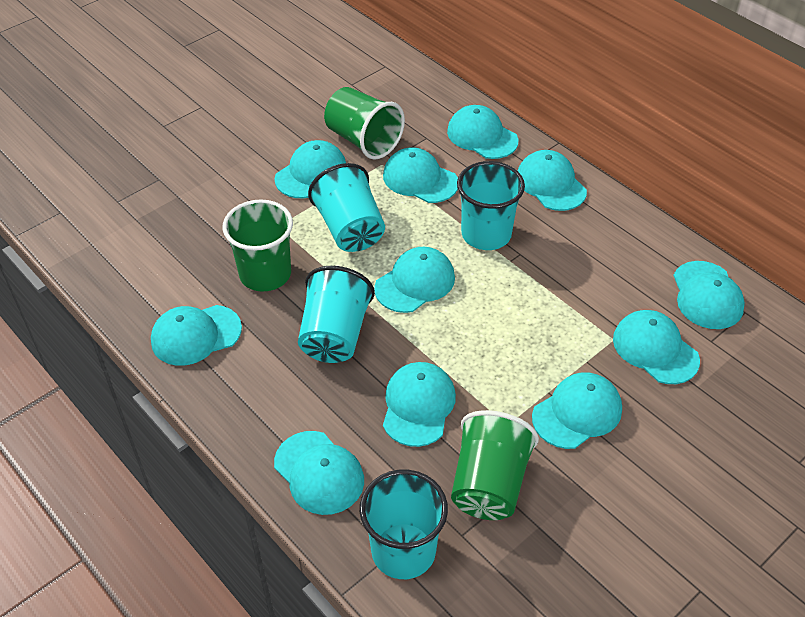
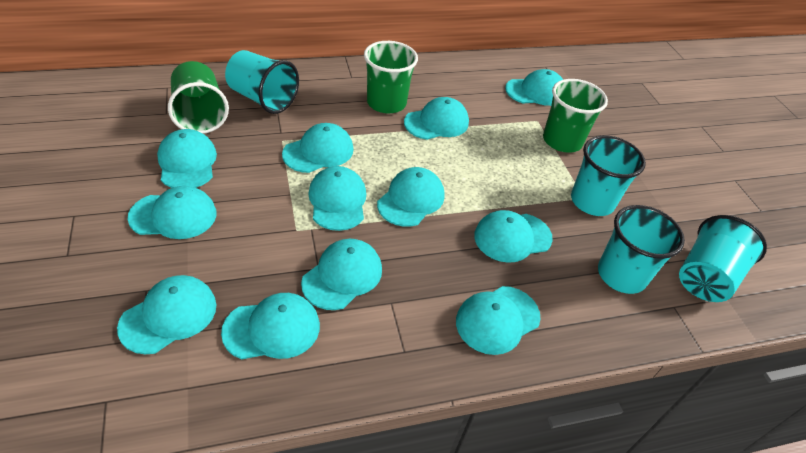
turquoise cap: [151,305,242,366] [274,431,364,515] [275,140,346,198] [374,247,455,313] [383,147,458,203] [383,362,456,447] [447,105,518,159] [518,150,587,211] [532,372,622,449] [613,310,700,384] [673,261,745,329] = 11 -> [117,275,216,354] [128,186,216,239] [157,129,217,188] [221,293,320,359] [282,123,354,173] [301,239,382,310] [308,166,366,231] [377,167,445,227] [404,97,469,140] [456,286,541,355] [474,210,553,263] [505,69,563,106] = 12

